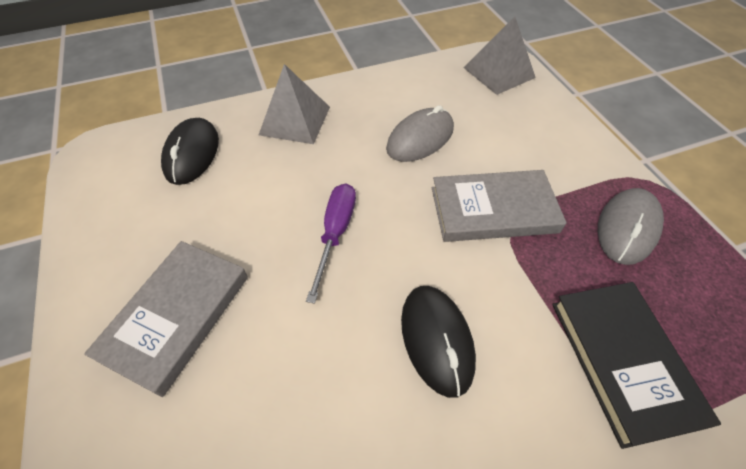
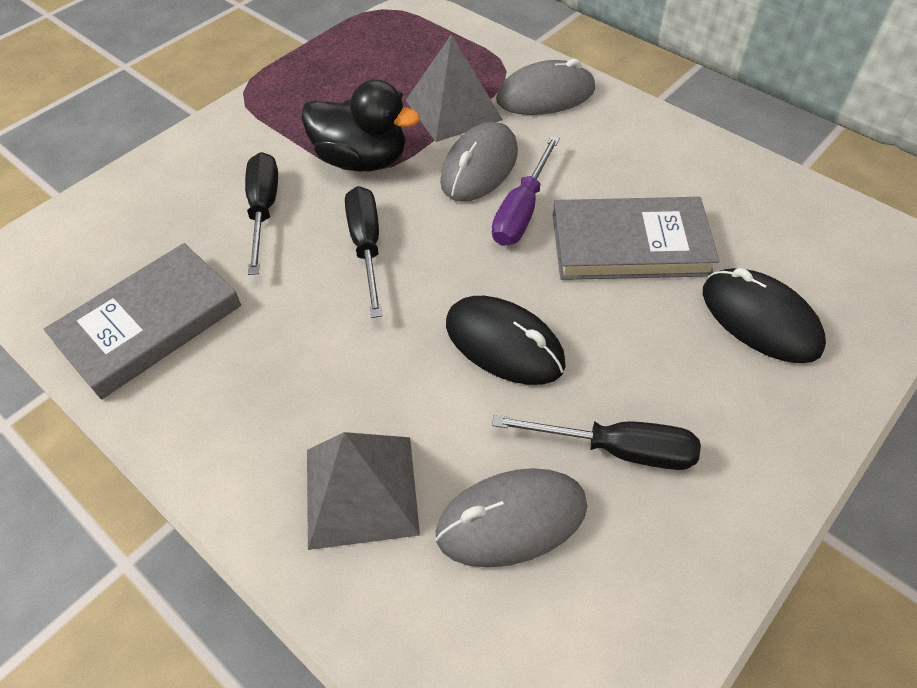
black book: [552,282,721,449] = 1 -> none = 0
black duck: none = 0 -> [301,79,420,171] = 1
black screwdriver: none = 0 -> [245,152,278,275] [345,186,382,318] [492,415,701,470] = 3
grey mouse: [386,105,454,162] [598,188,664,265] = 2 -> [435,468,587,568] [440,122,518,202] [496,59,595,115] = 3

